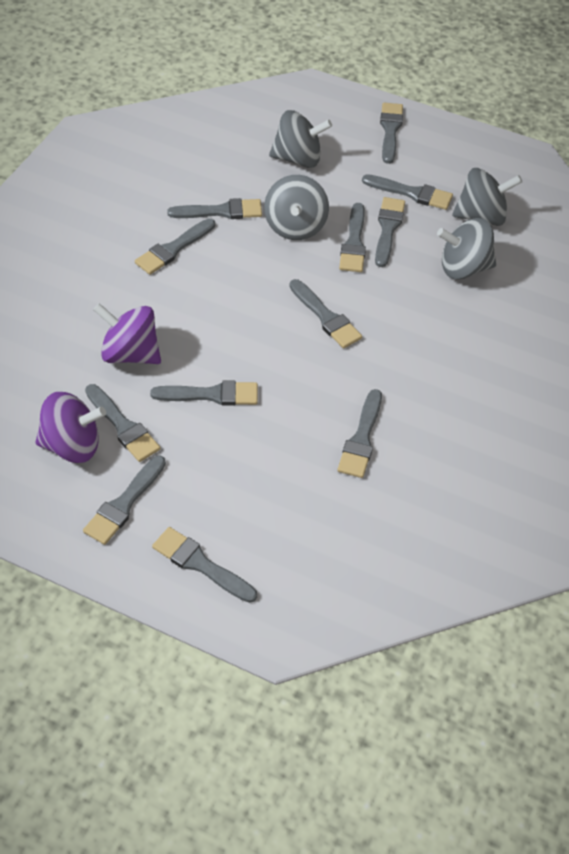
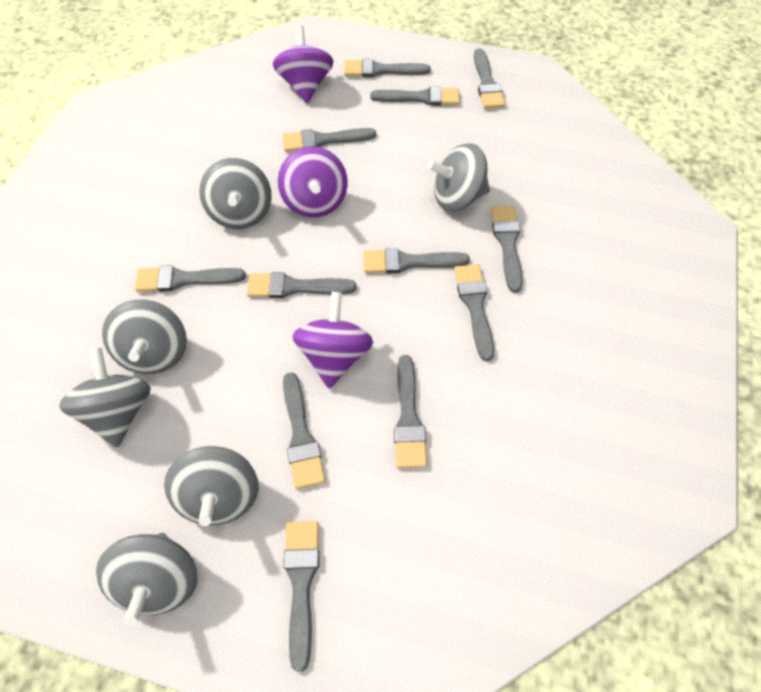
grey spinning top: [264,175,329,240] [269,110,332,168] [437,218,496,279] [452,168,522,226] = 4 -> [59,347,151,447] [96,533,198,626] [102,299,187,374] [164,446,259,526] [199,158,272,229] [427,144,490,212] = 6
purple spinning top: [35,392,106,463] [93,303,161,364] = 2 -> [273,25,334,103] [278,146,348,218] [292,292,373,388] = 3

